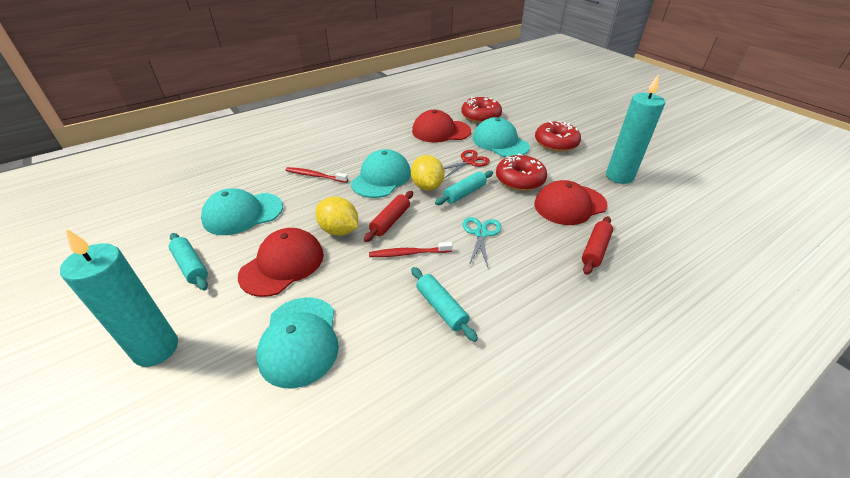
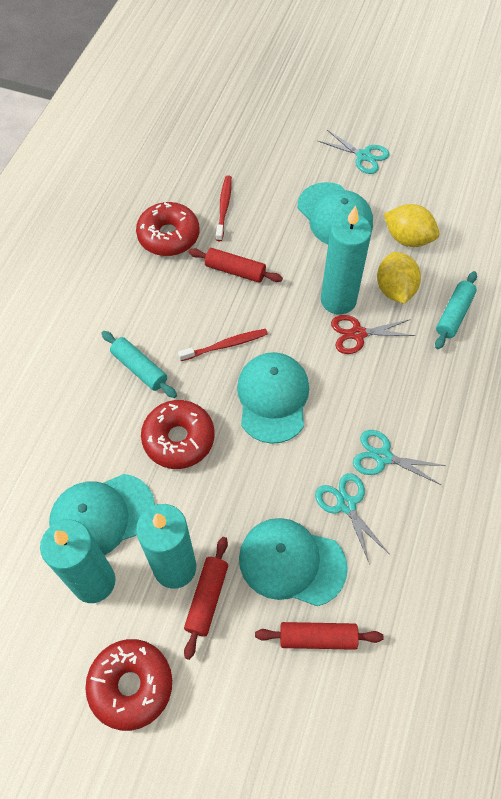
red cap: [238,228,324,297] [412,110,471,143] [534,180,608,225] = 3 -> none = 0
red rolling pin: [364,191,413,242] [582,216,613,275] = 2 -> [184,537,228,660] [189,248,283,283] [255,622,383,650] = 3
turquoise candle: [60,229,178,367] [606,74,665,184] = 2 -> [40,520,116,603] [136,504,196,589] [321,205,372,315] = 3
turquoise rolling pin: [169,233,208,290] [411,267,478,342] [435,171,493,205] = 3 -> [102,331,177,398] [435,271,477,349] = 2
turquoise scissors: [463,217,502,267] = 1 -> [315,473,389,565] [318,130,389,174] [353,430,446,485] = 3

